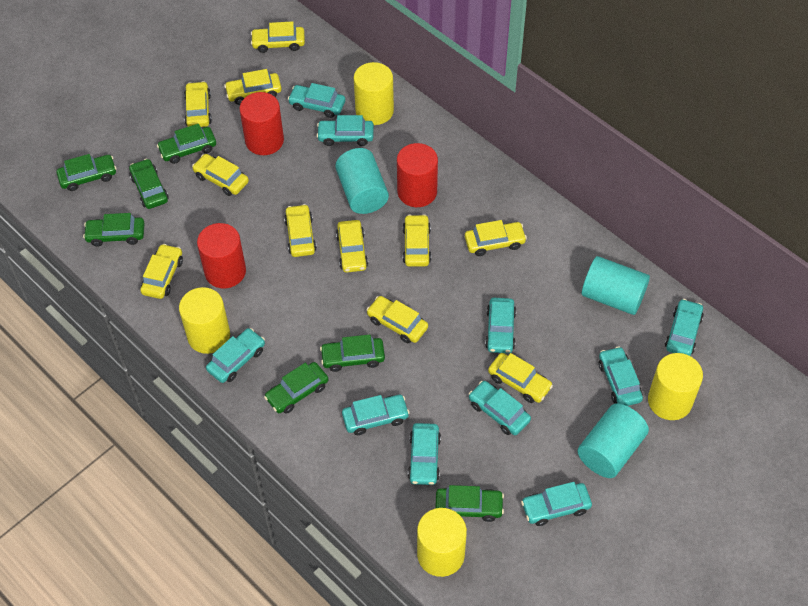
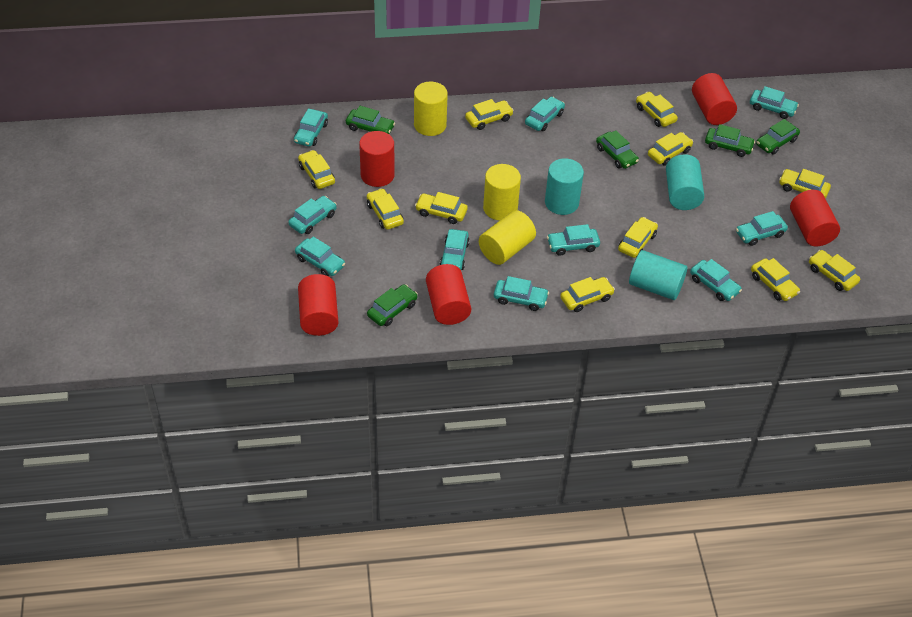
green car: [57,154,117,191] [83,213,144,247] [129,159,169,209] [157,124,216,164] [264,362,328,414] [320,334,385,372] [435,485,504,522] = 7 -> [346,106,395,134] [367,284,418,326] [596,130,639,169] [705,124,755,157] [756,119,800,155] = 5
red cylinder: [197,223,246,288] [240,92,284,155] [397,143,438,207] = 3 -> [298,274,339,336] [359,131,395,187] [426,264,471,325] [692,73,737,125] [790,190,840,246] = 5
yellow cylinder: [179,287,230,354] [354,62,394,125] [417,508,467,577] [648,353,703,420] = 4 -> [414,82,448,136] [479,210,536,265] [483,164,521,221] = 3

